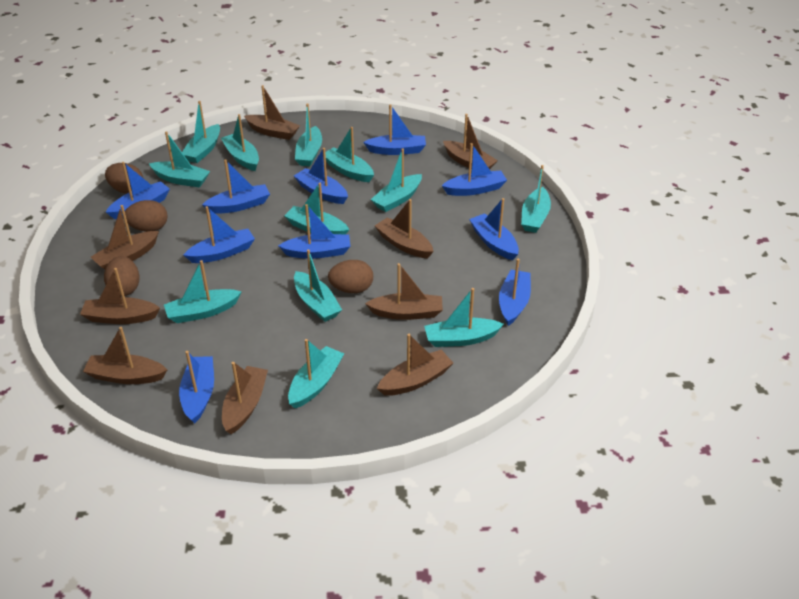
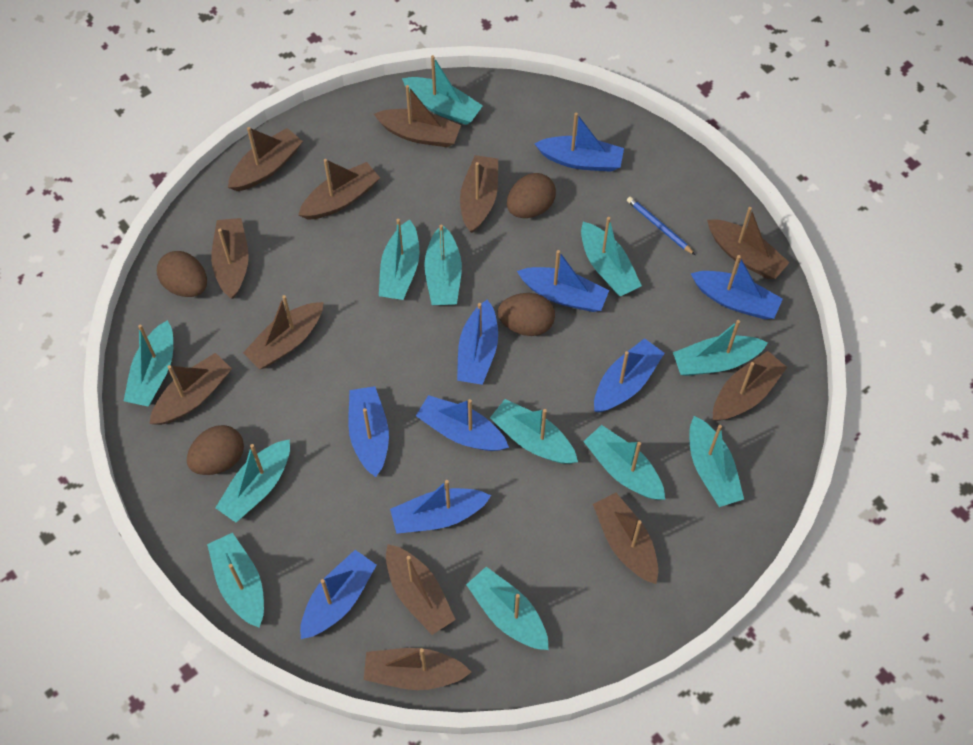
blue boat: [106,162,170,219] [179,351,214,424] [184,206,255,263] [202,159,270,214] [278,204,351,259] [294,148,348,204] [363,104,426,155] [442,143,507,196] [469,198,519,260] [499,259,531,326] = 10 -> [300,550,377,639] [348,386,389,477] [390,480,491,534] [416,395,509,451] [457,299,498,385] [517,250,609,312] [534,112,624,172] [594,338,665,412] [690,255,783,319] = 9
blue pencil: none = 0 -> [627,197,695,255] = 1
brown boat: [80,268,160,324] [83,327,167,384] [91,205,159,269] [222,362,268,434] [244,85,300,140] [365,263,443,320] [375,199,434,259] [377,334,453,396] [443,114,498,169] = 9 -> [149,353,232,425] [211,218,249,299] [228,127,303,191] [243,295,324,369] [298,159,380,220] [364,648,471,690] [374,85,461,147] [386,544,456,635] [460,155,498,233] [593,493,658,584] [707,207,790,279] [713,351,787,421] = 12

